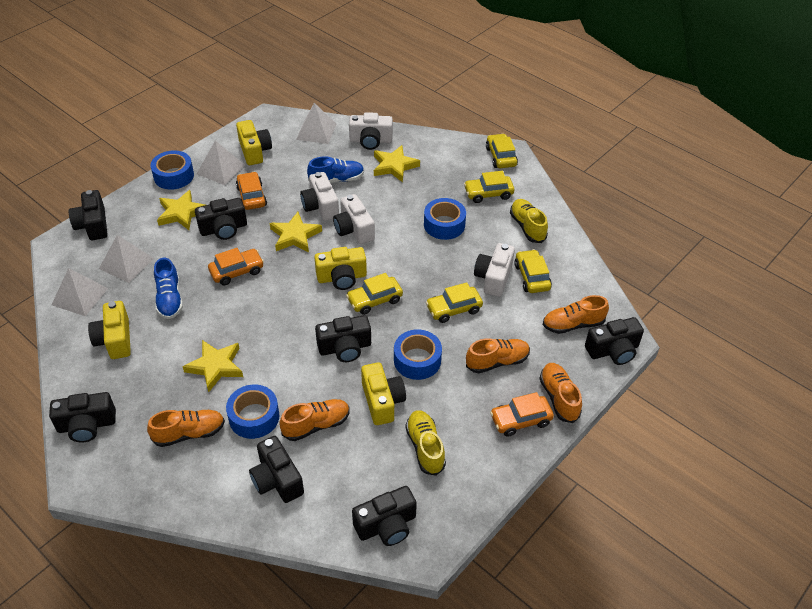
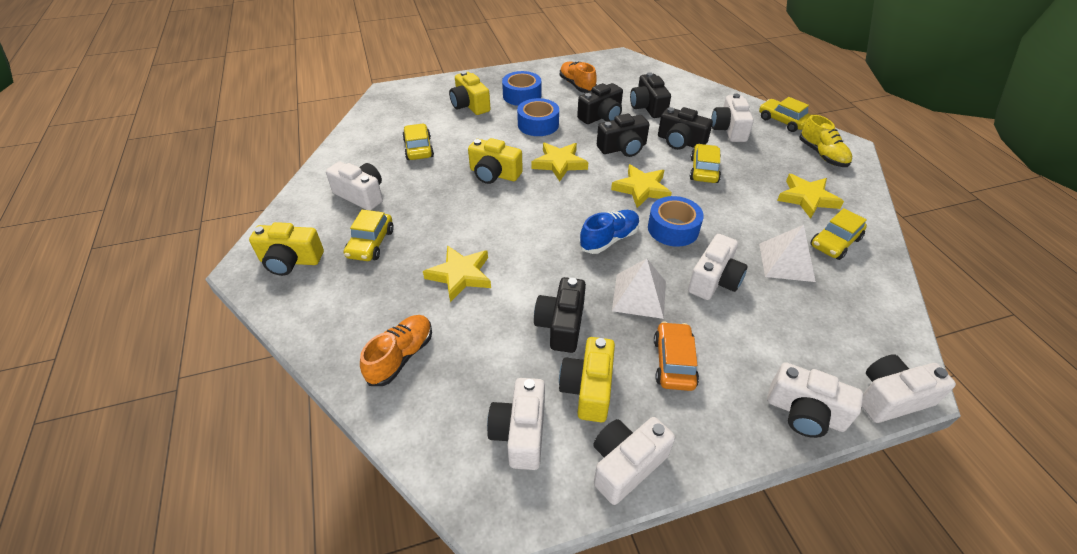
black camera: [49,392,116,443] [69,190,108,240] [195,198,247,240] [249,436,304,503] [315,315,371,362] [352,486,417,546] [585,317,644,365] = 7 -> [534,277,586,353] [577,83,623,124] [597,113,650,157] [630,72,671,118] [658,107,713,150] = 5
blue shoe: [154,258,183,319] [307,156,364,183] = 2 -> [579,210,640,254] = 1
blue tape: [151,150,194,190] [226,385,280,439] [394,329,442,380] [424,198,466,240] = 4 -> [502,71,541,106] [517,98,559,136] [648,196,704,247] = 3
orange car: [208,248,264,285] [236,172,267,210] [490,392,554,437] = 3 -> [654,322,699,391] = 1
orange shoe: [147,410,225,447] [279,399,350,441] [466,338,530,373] [539,363,582,423] [543,295,609,334] = 5 -> [360,315,432,386] [560,62,597,93] = 2
white camera: [300,172,339,221] [333,194,375,244] [349,112,393,150] [474,243,515,297] = 4 -> [326,161,383,211] [487,378,545,470] [593,417,675,505] [688,234,748,300] [711,94,754,142] [767,362,863,438] [862,354,956,423] = 7
white pyramid: [52,268,108,316] [99,235,154,283] [196,141,245,185] [296,103,336,144] = 4 -> [612,259,666,319] [759,225,816,282] = 2
yellow shoe: [405,410,446,476] [510,199,548,243] = 2 -> [799,115,852,167] = 1

